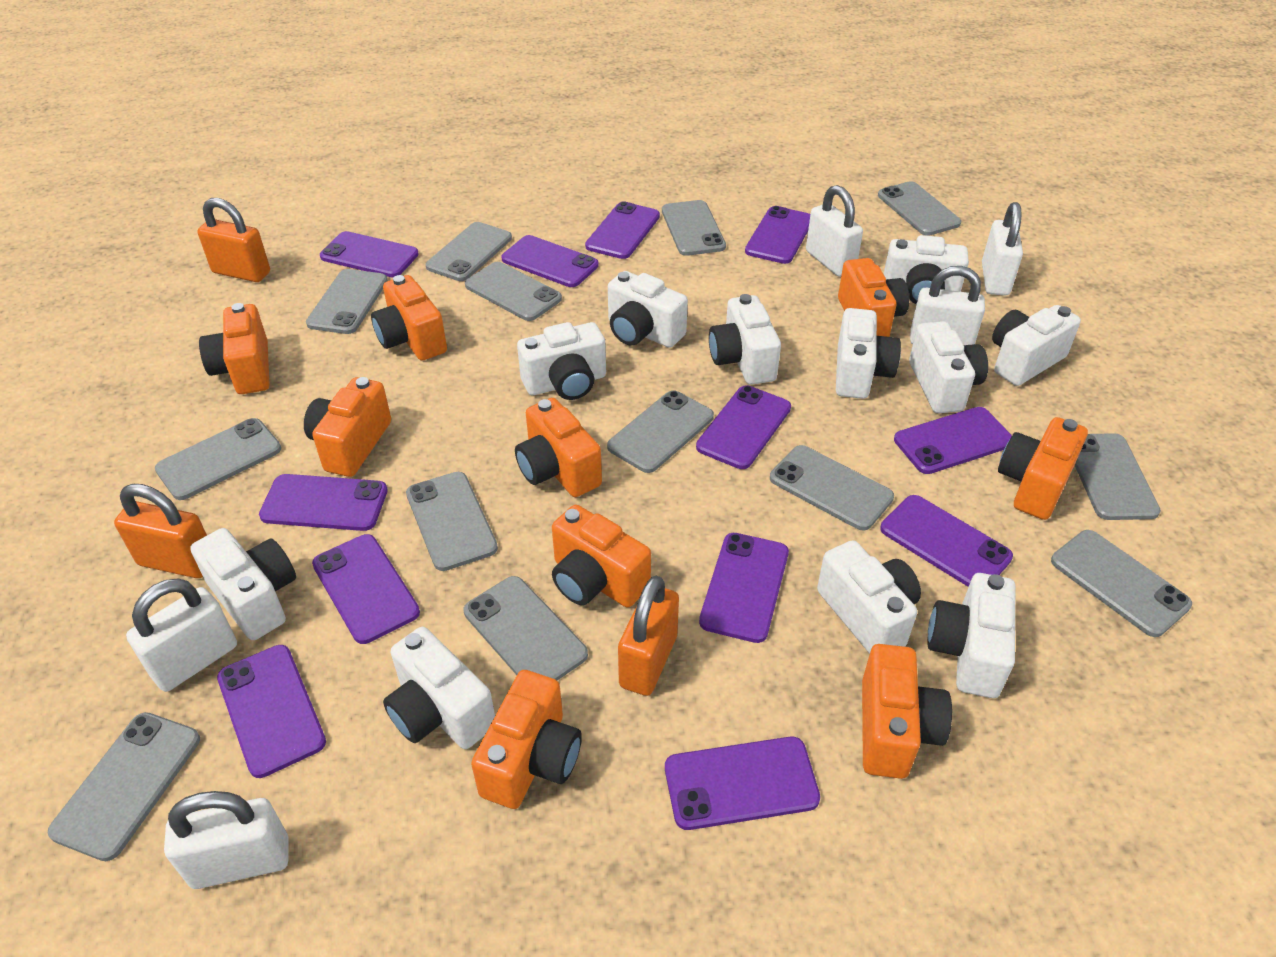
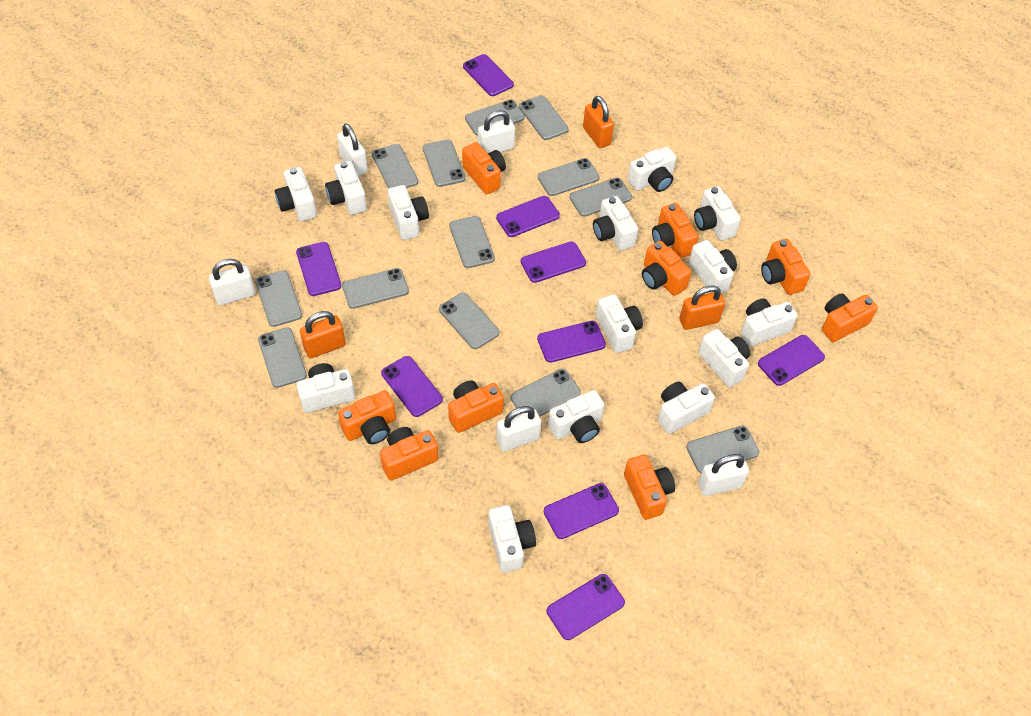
purple phone: [217,645,326,778] [259,474,388,531] [312,534,420,644] [320,231,419,277] [501,235,599,287] [585,201,660,259] [665,737,820,830] [696,385,791,469] [699,533,789,643] [745,206,810,264] [880,495,1013,587] [894,407,1012,474] = 12 -> [296,242,341,296] [381,356,443,417] [463,54,514,96] [496,196,560,237] [521,241,586,283] [537,321,606,363] [544,483,619,539] [547,574,625,640] [758,335,825,386] = 9
white camera: [190,528,296,640] [383,627,495,749] [517,322,606,400] [608,271,688,348] [709,294,781,385] [817,540,921,654] [836,308,901,399] [884,235,969,304] [909,321,988,413] [927,573,1015,698] [992,305,1081,386] = 11 -> [275,167,317,221] [296,363,355,413] [325,161,367,215] [388,185,429,240] [488,505,536,573] [548,390,604,443] [593,196,638,251] [596,294,643,353] [627,147,676,192] [658,382,715,434] [689,240,737,293] [694,186,741,241] [698,329,750,387] [741,298,798,347] = 14

